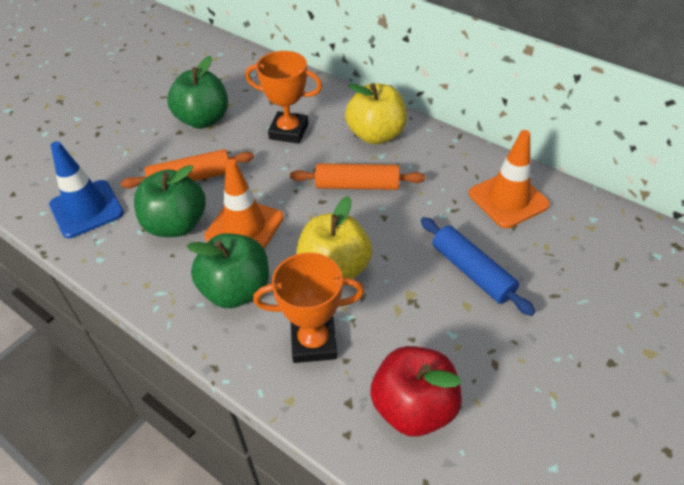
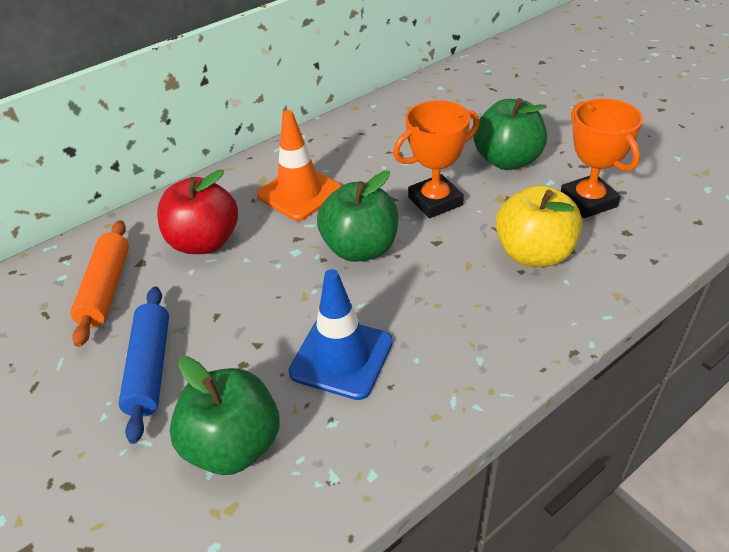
orange rolling pin: [121,149,254,189] [290,163,425,190] = 2 -> [71,220,129,347] = 1
orange traffic cone: [204,159,284,249] [469,130,550,228] = 2 -> [257,110,342,221] = 1
yellow apple: [296,196,372,285] [345,83,407,144] = 2 -> [495,185,582,267] = 1

